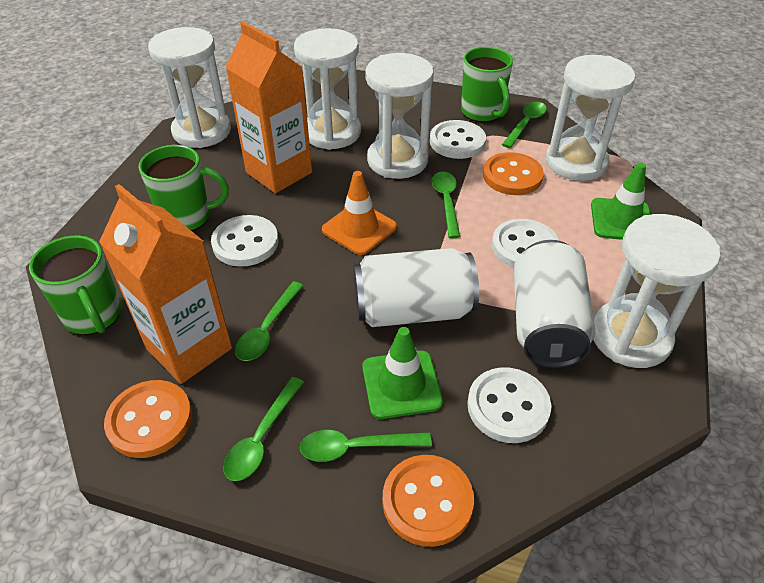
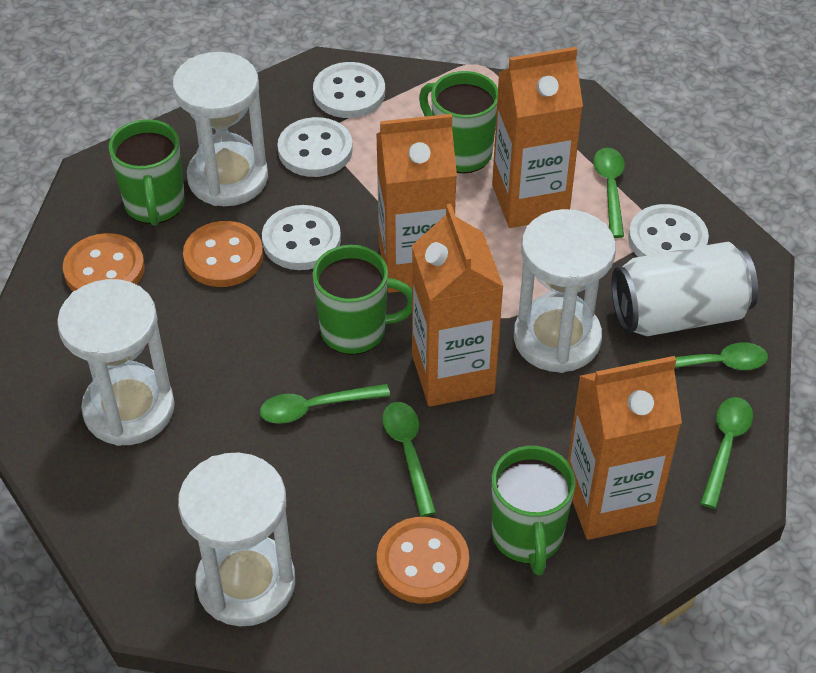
green mug: [29,236,121,335] [139,145,229,231] [461,47,513,122] = 3 -> [109,119,185,226] [313,245,412,355] [419,71,498,173] [492,446,576,575] = 4
green traffic cone: [362,327,443,419] [591,163,651,240] = 2 -> none = 0
orange carton: [99,184,232,384] [225,22,312,193] = 2 -> [376,114,457,293] [412,204,504,407] [492,47,583,228] [568,356,682,540] = 4
orange traffic cone: [322,171,397,255] = 1 -> none = 0
white can: [353,248,479,327] [514,240,595,368] = 2 -> [611,242,758,336] = 1
white hourglass: [148,27,231,148] [294,28,361,150] [365,53,434,179] [546,55,636,181] [593,214,720,368] = 5 -> [57,279,175,446] [173,52,268,206] [178,452,295,626] [514,209,616,373] = 4

